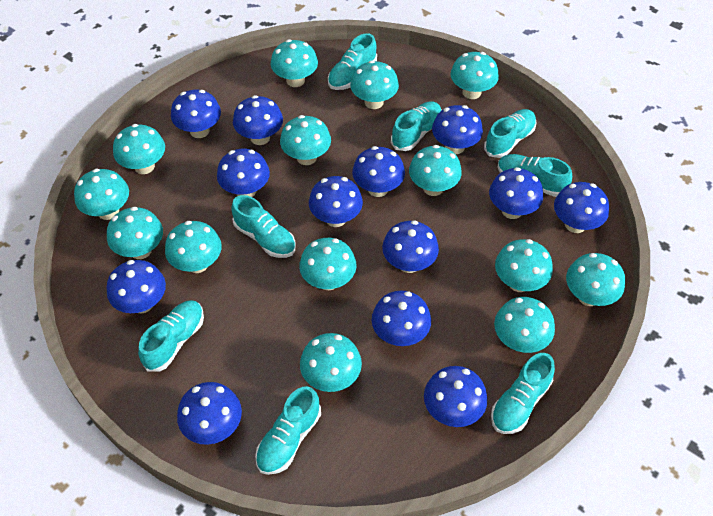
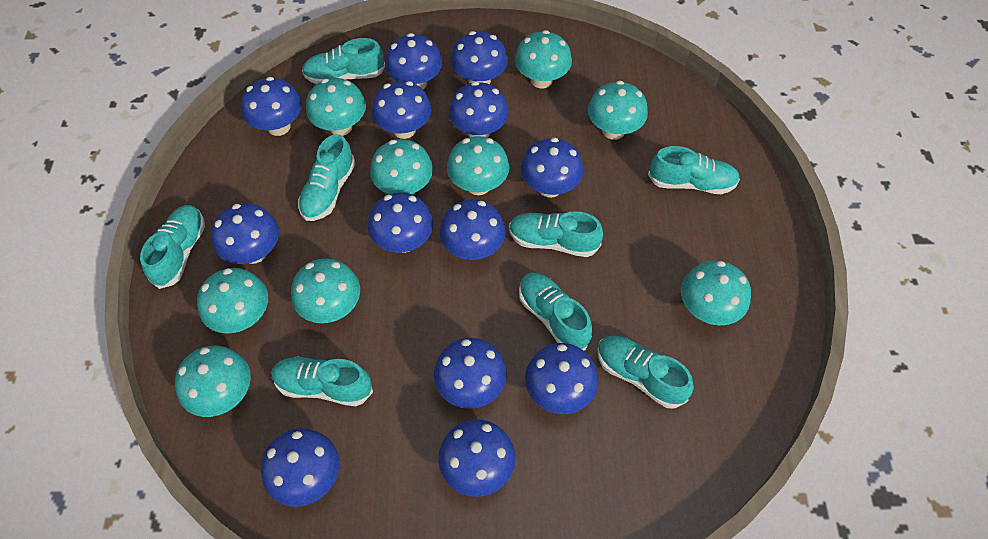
turquoise mushroom: [74,169,129,220] [107,207,163,259] [113,124,165,174] [165,221,222,273] [271,39,318,87] [280,115,331,165] [299,238,356,290] [300,333,362,392] [350,60,399,109] [409,145,462,196] [451,52,499,99] [494,297,555,353] [495,239,553,292] [566,253,625,306] = 14 -> [175,346,251,417] [197,268,268,334] [291,258,360,323] [306,78,366,136] [370,139,433,195] [447,136,509,195] [515,30,572,88] [588,81,648,140] [681,260,751,325] = 9

